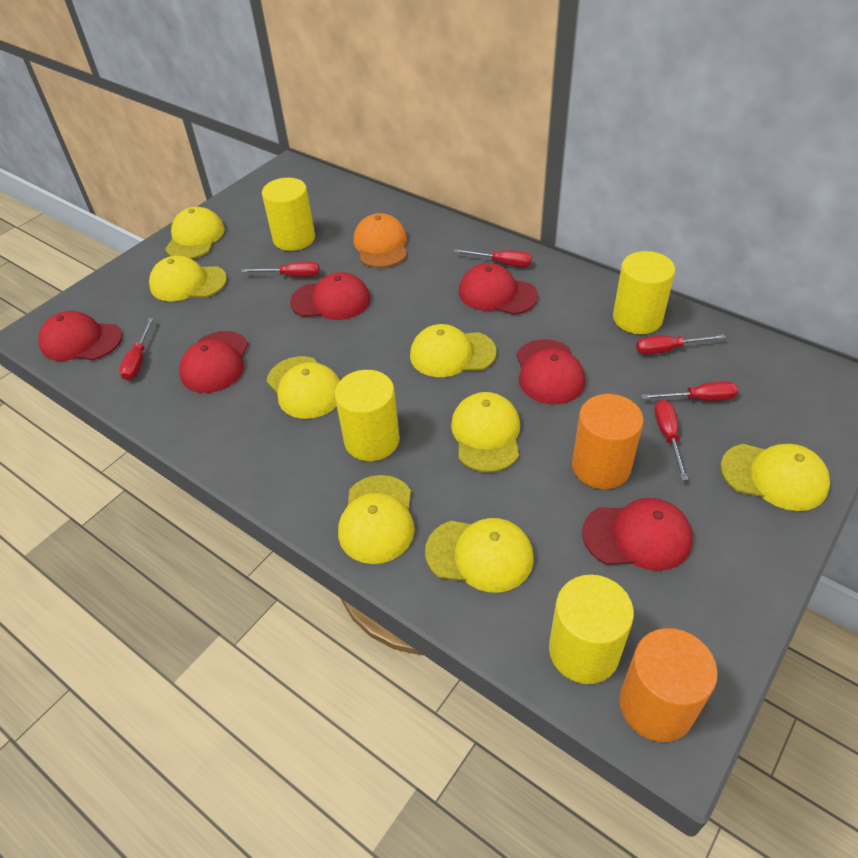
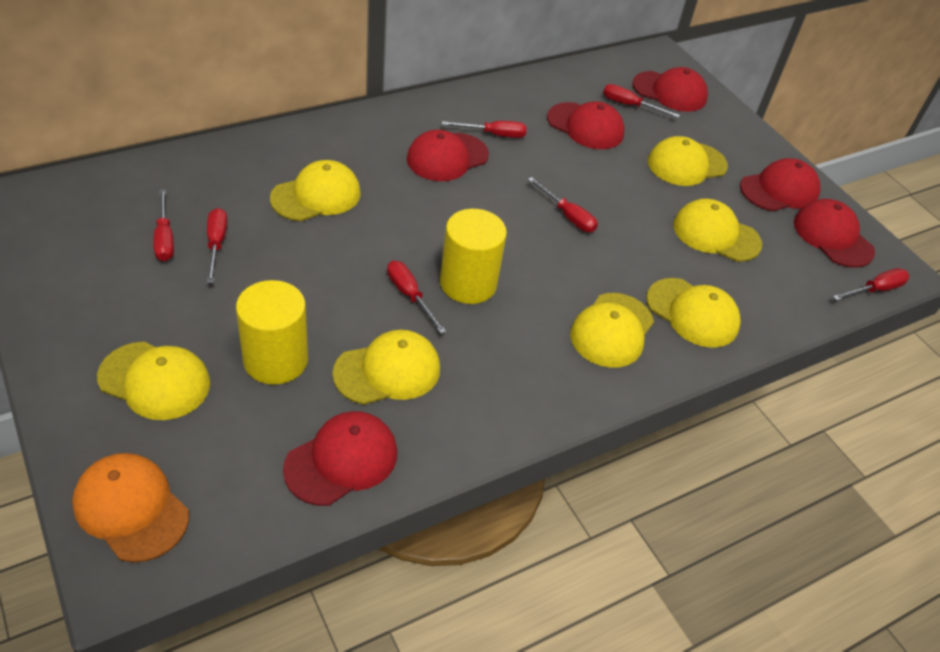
orange cylinder: [572,394,644,489] [619,628,718,742] = 2 -> none = 0
red screwdriver: [119,318,154,380] [241,262,320,277] [454,249,532,267] [636,334,726,354] [641,381,738,401] [655,400,688,480] = 6 -> [153,189,174,261] [207,208,227,283] [387,261,446,334] [442,121,527,138] [528,177,598,232] [603,84,680,118] [833,268,909,301] = 7
yellow cap: [149,256,227,301] [165,207,225,259] [267,356,340,419] [338,475,415,564] [410,324,497,377] [425,518,534,593] [451,392,520,472] [721,444,830,511] = 8 -> [97,342,210,420] [270,160,361,221] [333,330,440,405] [570,293,654,368] [646,278,741,348] [648,136,728,186] [673,199,762,262] = 7
yellow cylinder: [262,178,315,251] [335,370,400,461] [549,575,634,684] [613,251,675,334] = 4 -> [236,280,308,385] [440,209,507,304] = 2

